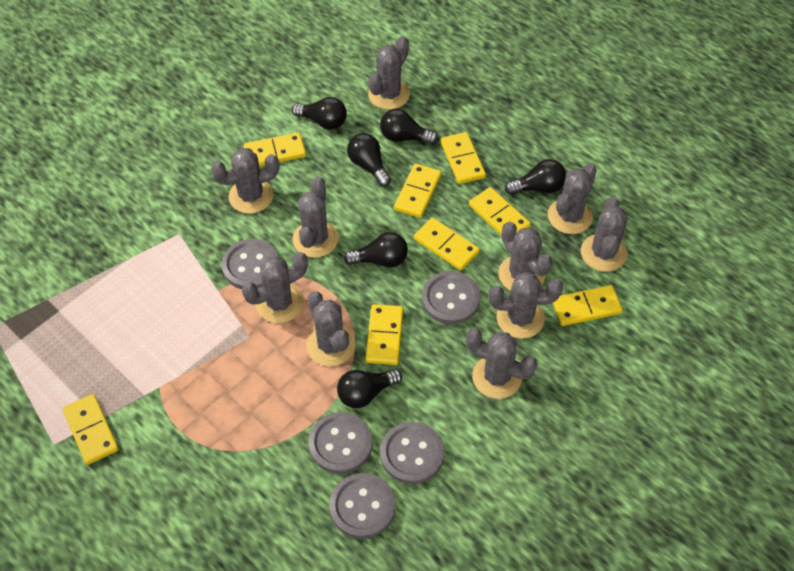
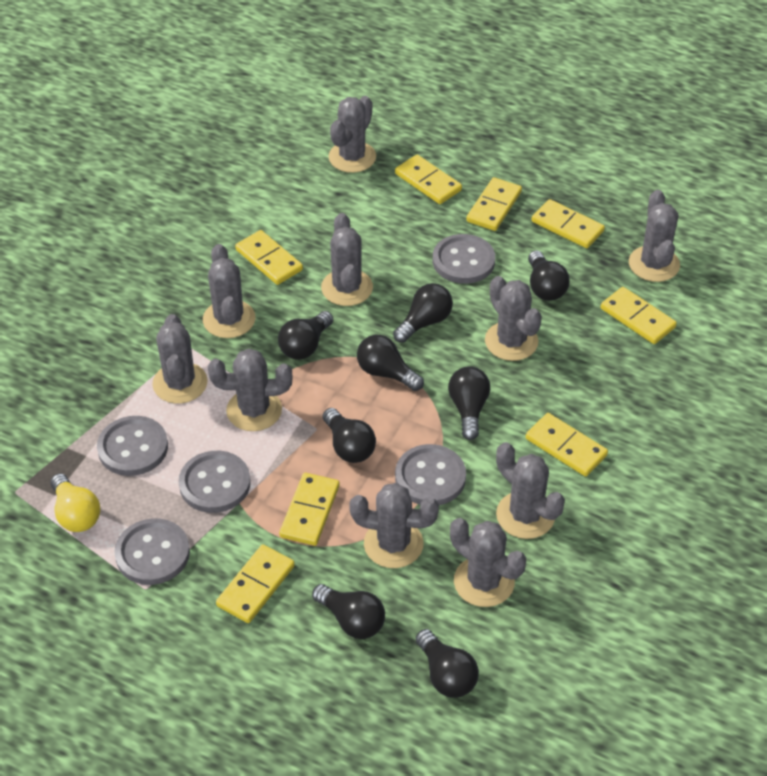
black light bulb: [292,97,347,130] [337,369,402,408] [344,232,408,267] [347,133,391,187] [380,109,438,145] [505,159,566,195] = 6 -> [278,311,333,360] [312,584,385,639] [323,408,376,463] [357,335,424,391] [393,283,453,343] [416,629,479,698] [448,366,490,440] [528,250,570,301] = 8
yellow light bulb: none = 0 -> [51,473,100,532] = 1

